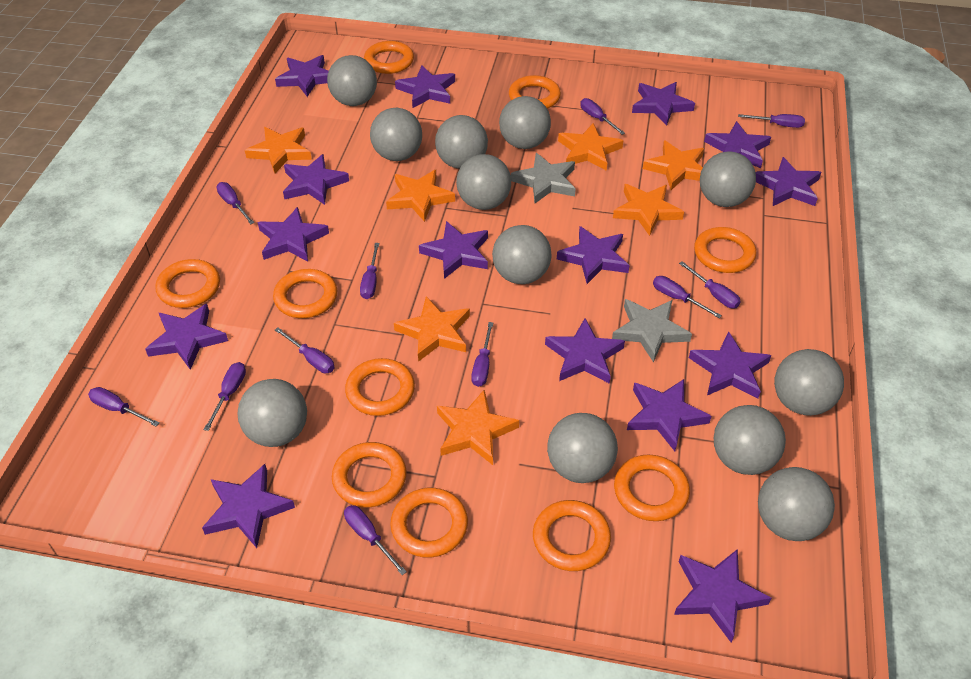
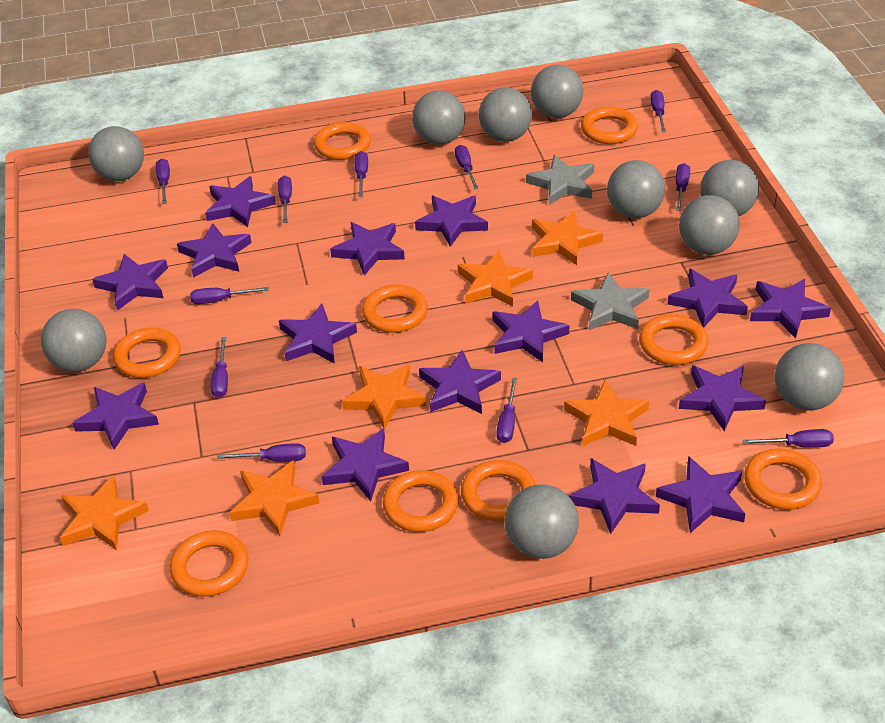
grey ball: [238,379,307,447] [327,55,377,106] [370,108,422,161] [435,115,488,169] [456,154,511,210] [492,225,552,284] [499,96,551,149] [547,413,618,483] [700,151,756,207] [714,405,786,475] [758,467,835,541] [774,349,844,416] = 12 -> [41,309,107,372] [88,126,144,181] [412,90,466,145] [479,87,532,142] [505,484,579,559] [531,65,583,118] [607,160,665,218] [679,195,740,255] [700,160,759,216] [775,343,844,411] = 10
orange ring: [155,259,220,308] [273,269,338,318] [332,442,407,507] [345,358,415,416] [364,41,414,74] [390,488,468,558] [509,75,561,109] [533,500,611,571] [614,455,690,521] [694,227,756,273] = 10 -> [113,327,181,378] [170,531,249,597] [314,122,371,160] [362,285,428,333] [383,470,459,532] [461,460,536,521] [581,106,638,144] [639,314,708,365] [744,449,822,510] = 9
orange star: [245,127,312,173] [386,170,455,222] [394,296,470,362] [437,390,519,465] [558,123,624,171] [613,184,684,236] [643,140,704,190] = 7 -> [60,475,149,551] [229,460,320,536] [342,364,426,430] [458,250,533,307] [532,211,603,265] [564,380,650,447] = 6

